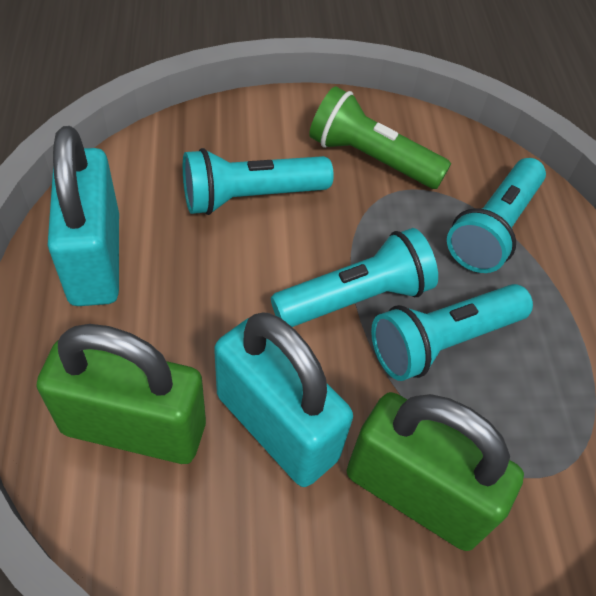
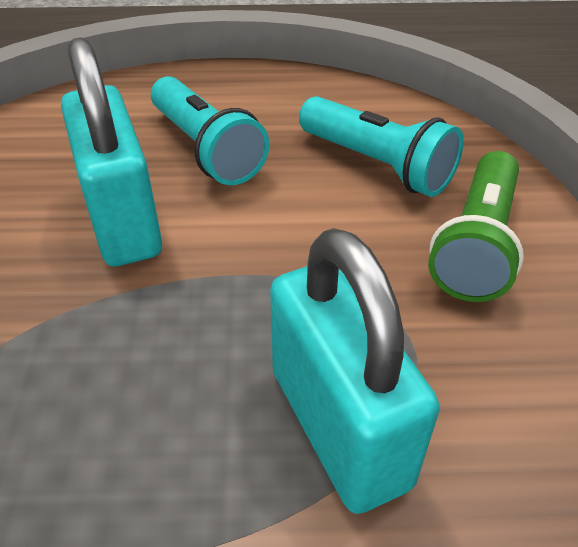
green padlock: [37,324,206,464] [347,392,524,551] = 2 -> none = 0
turquoise flashlight: [183,148,334,215] [271,228,438,327] [371,284,533,381] [447,158,546,273] = 4 -> [151,76,269,185] [299,96,464,197] = 2

